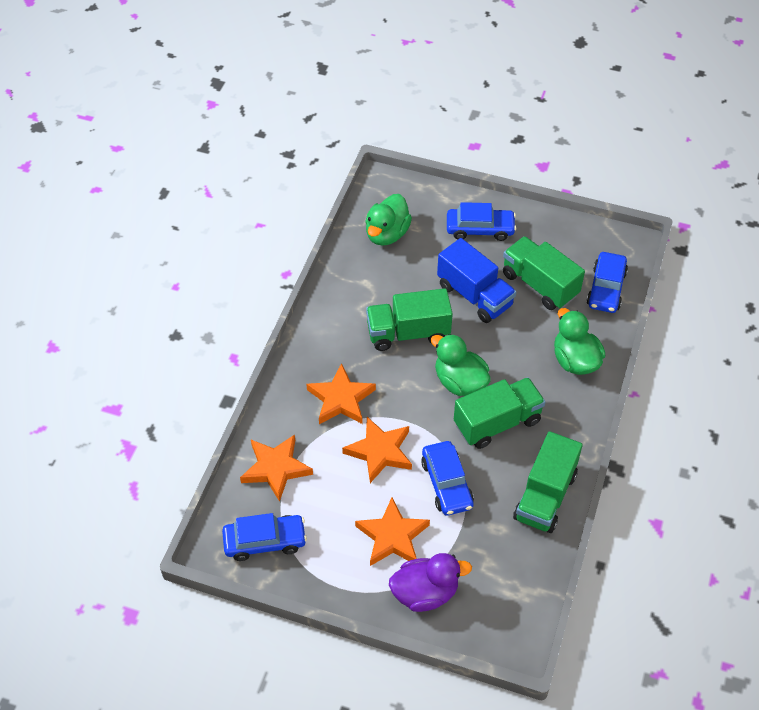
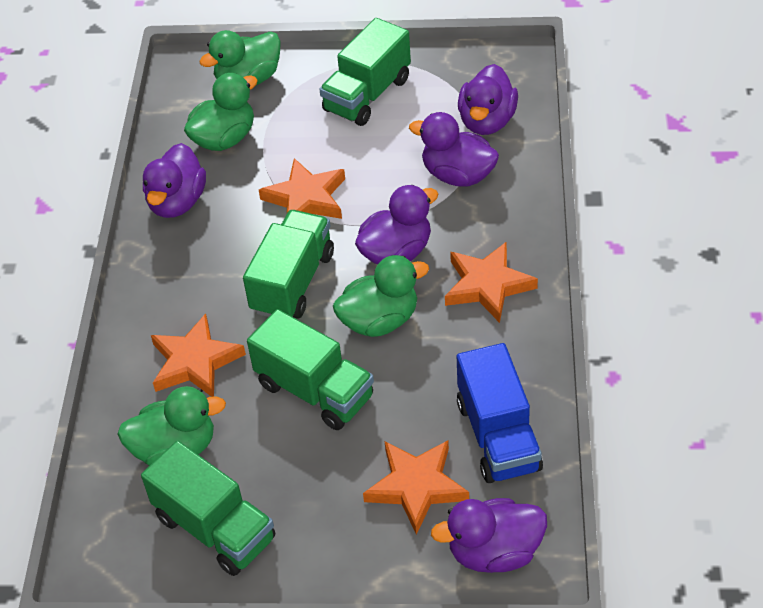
blue car: [222,513,307,561] [421,441,474,515] [447,202,516,241] [586,252,628,313] = 4 -> none = 0
green duck: [365,194,412,246] [431,334,491,396] [554,308,605,375] = 3 -> [118,386,226,466] [184,73,258,151] [199,30,281,85] [333,255,429,337] = 4
purple duck: [389,553,472,612] = 1 -> [143,143,206,218] [355,185,438,265] [409,112,499,186] [431,498,547,573] [458,64,518,135] = 5

